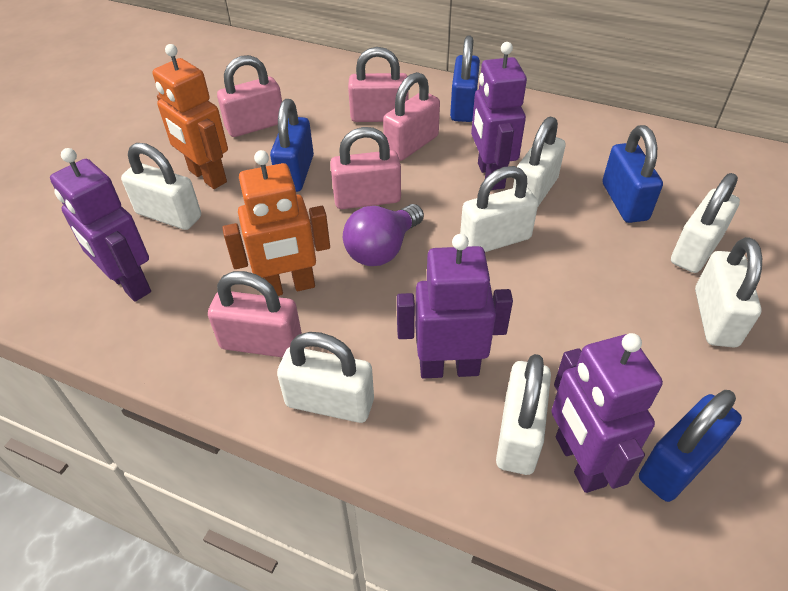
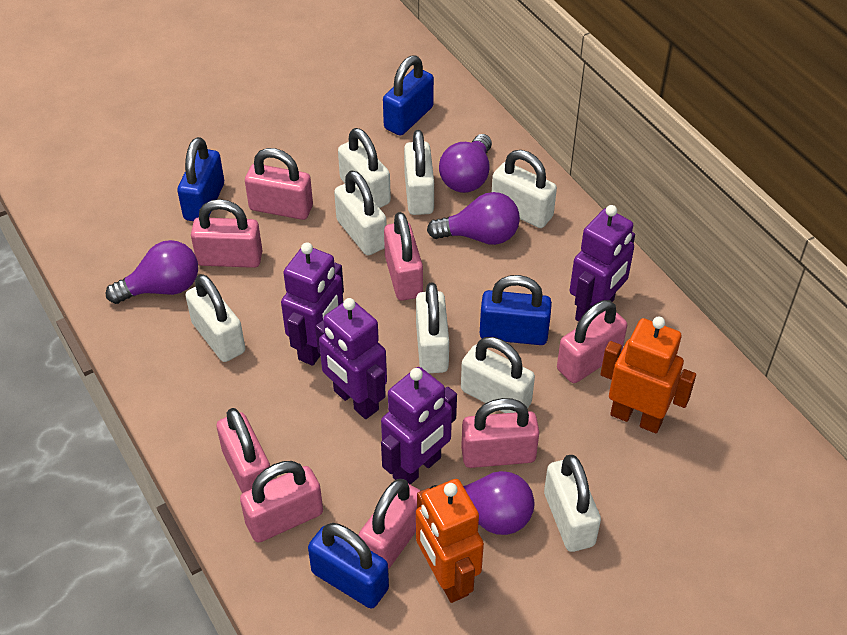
pink padlock: [208,271,302,358] [217,55,282,137] [330,127,401,209] [348,47,409,122] [383,72,440,161] = 5 -> [191,199,263,268] [216,408,273,494] [240,461,323,543] [245,148,313,220] [358,479,421,570] [384,212,423,301] [461,398,539,468] [557,300,627,383] = 8
purple light bulb: [343,204,424,266] = 1 -> [106,240,198,304] [427,192,520,245] [430,471,534,535] [439,134,492,193] = 4
white padlock: [121,143,201,230] [277,332,374,423] [460,166,538,252] [496,354,551,475] [513,117,566,206] [671,173,740,273] [695,237,762,347] = 7 -> [185,274,245,362] [334,170,387,255] [338,128,391,208] [404,130,434,215] [416,283,449,373] [461,337,535,413] [492,150,557,228] [544,455,601,552] = 8

